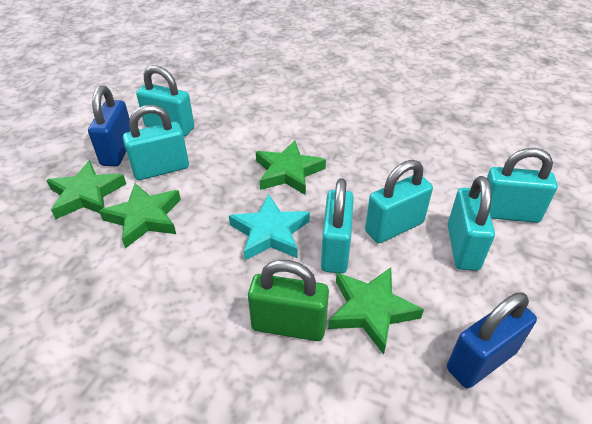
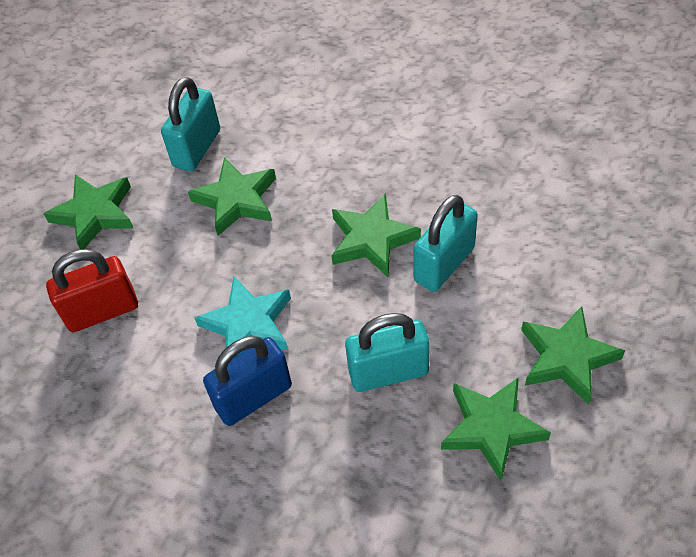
blue padlock: [88,86,130,166] [447,292,537,388] = 2 -> [203,336,292,426] = 1
green padlock: [248,260,329,341] = 1 -> none = 0
green star: [46,160,126,219] [99,183,181,249] [256,140,326,195] [328,267,424,355] = 4 -> [43,174,134,249] [188,157,276,236] [331,193,421,277] [441,377,551,481] [521,306,625,405] = 5
red padlock: none = 0 -> [46,249,138,332] = 1
turquoise padlock: [123,105,189,180] [136,66,194,136] [321,178,354,273] [365,160,433,243] [448,176,495,271] [487,148,558,223] = 6 -> [161,77,220,172] [345,313,430,392] [414,195,478,292] = 3

